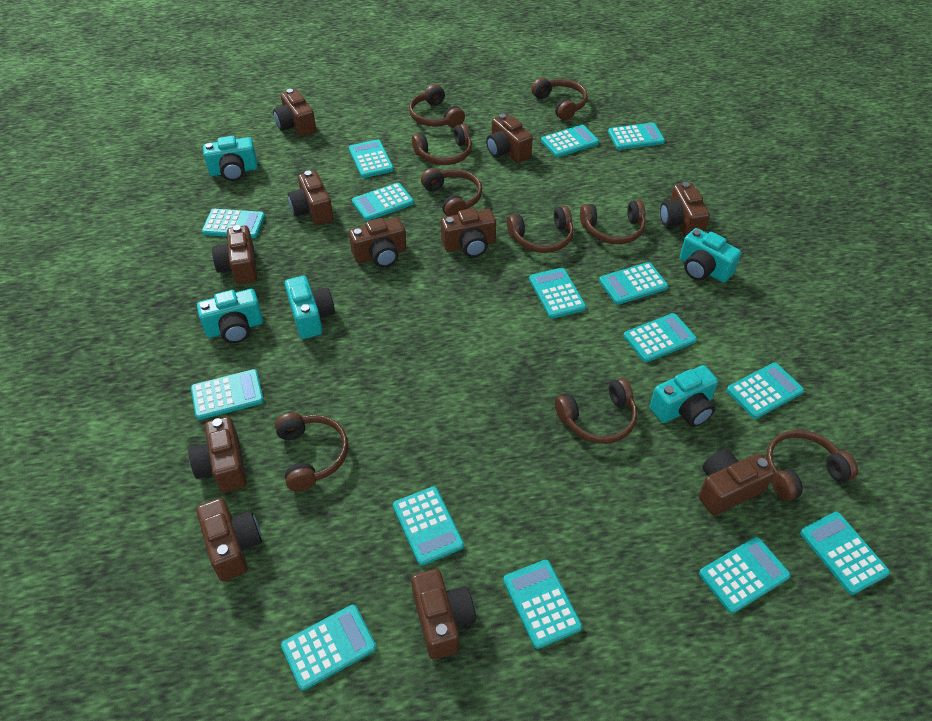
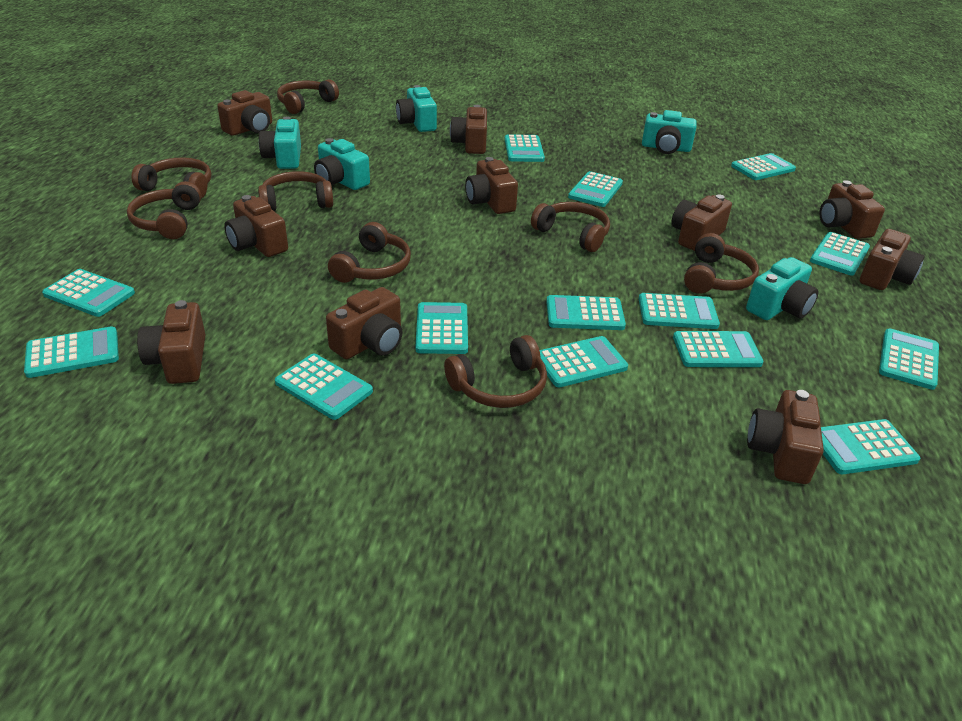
brown camera: [188,417,247,493] [196,498,262,581] [212,225,257,285] [273,89,316,137] [288,171,333,225] [349,217,406,267] [411,569,476,659] [441,208,496,257] [486,114,533,163] [660,182,710,237] [699,449,775,515] = 11 -> [137,300,206,384] [217,90,272,136] [224,195,288,257] [326,287,402,359] [450,105,487,154] [465,157,518,214] [672,195,732,251] [747,390,824,484] [820,180,885,239] [860,229,925,290] = 10
brown headphones: [275,413,348,491] [409,84,465,128] [412,124,472,165] [421,168,482,216] [507,206,574,253] [531,78,588,120] [555,378,638,444] [580,200,646,244] [766,430,858,501] = 9 -> [127,181,201,239] [131,157,211,199] [258,171,333,211] [277,79,339,114] [328,222,411,283] [444,335,547,408] [531,202,610,252] [684,233,759,294] = 8
turquoise calculator: [191,369,264,420] [202,209,265,239] [281,605,377,690] [349,140,394,178] [352,183,414,221] [393,486,464,566] [503,560,582,649] [529,268,586,319] [541,125,599,157] [599,262,668,305] [608,122,665,150] [624,313,697,362] [699,537,791,614] [727,363,804,419] [800,512,890,595] = 15 -> [24,326,119,378] [42,269,135,317] [275,353,373,420] [415,302,468,354] [505,134,545,162] [539,336,628,387] [546,295,626,330] [568,171,623,207] [639,293,720,329] [673,331,764,367] [731,153,796,180] [810,232,870,276] [821,419,920,474] [879,328,939,390] = 14

